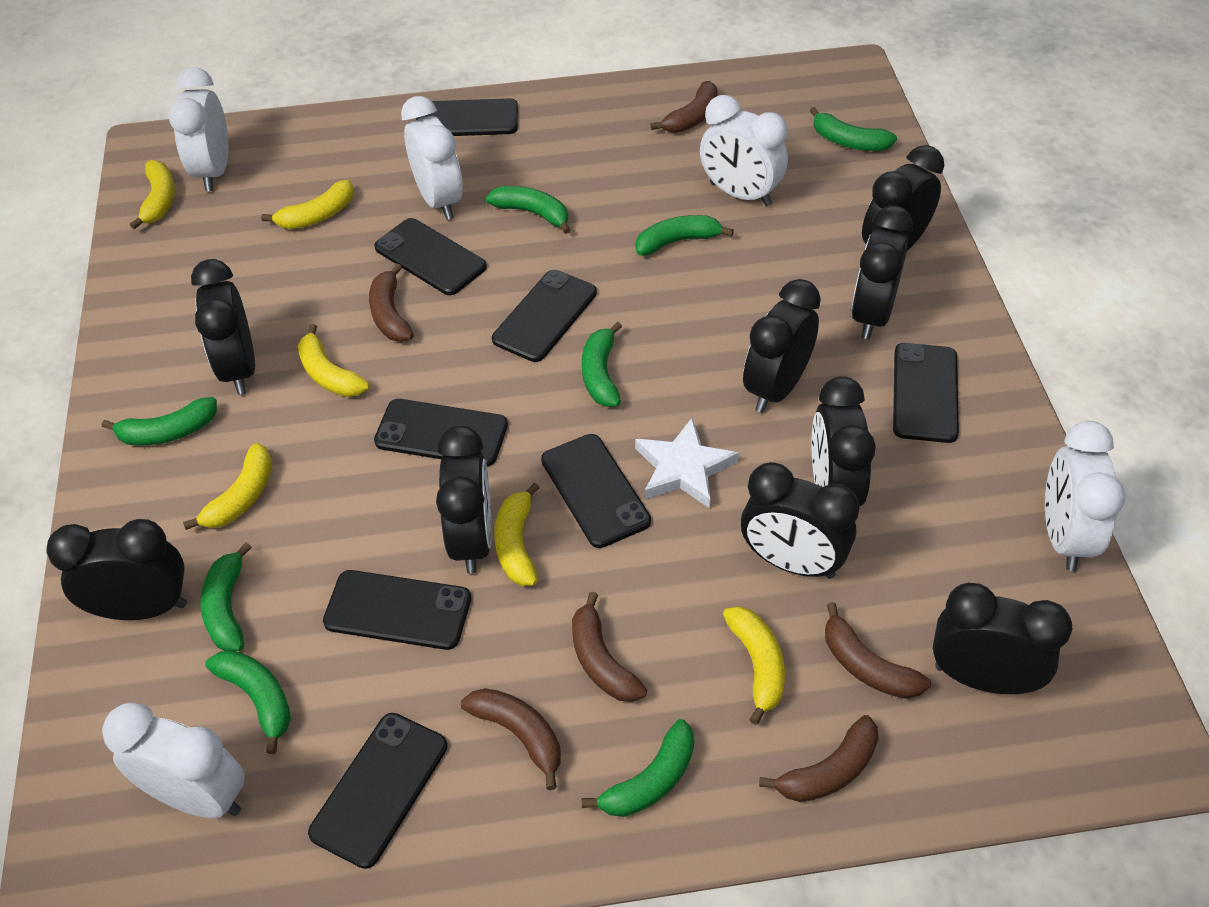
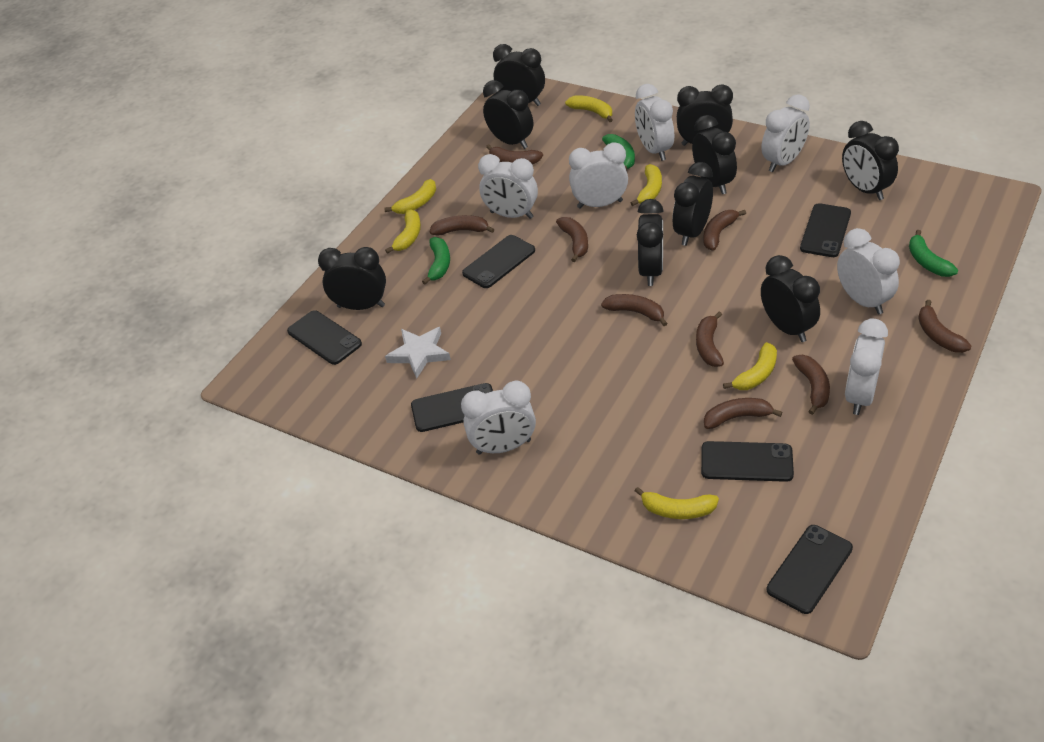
black phone: [308,713,447,869] [323,570,471,650] [374,218,487,295] [374,399,508,466] [416,98,518,136] [492,270,597,362] [541,434,651,548] [893,343,959,443] = 8 -> [287,310,362,365] [411,383,493,432] [462,235,535,288] [701,441,794,482] [767,525,853,614] [800,203,851,257] = 6
brown banana: [369,264,414,342] [461,688,561,790] [572,592,647,702] [650,81,717,133] [759,715,879,802] [825,602,931,699] = 6 -> [429,215,494,236] [486,144,543,164] [556,217,588,262] [601,294,668,326] [696,311,724,367] [703,210,746,251] [704,398,782,429] [792,355,830,415] [918,300,972,353] = 9
green banana: [102,397,217,446] [200,542,252,651] [205,650,291,754] [486,186,570,234] [582,322,622,407] [582,719,694,817] [636,215,734,256] [810,107,897,151] = 8 -> [422,237,450,285] [602,134,635,169] [909,230,958,277] = 3
white clock: [102,703,245,818] [168,67,228,191] [401,96,463,220] [700,95,788,206] [1045,421,1126,571] = 5 -> [461,381,536,455] [478,154,538,219] [569,142,628,209] [635,84,674,161] [761,94,810,172] [837,228,900,314] [845,318,888,415] = 7

